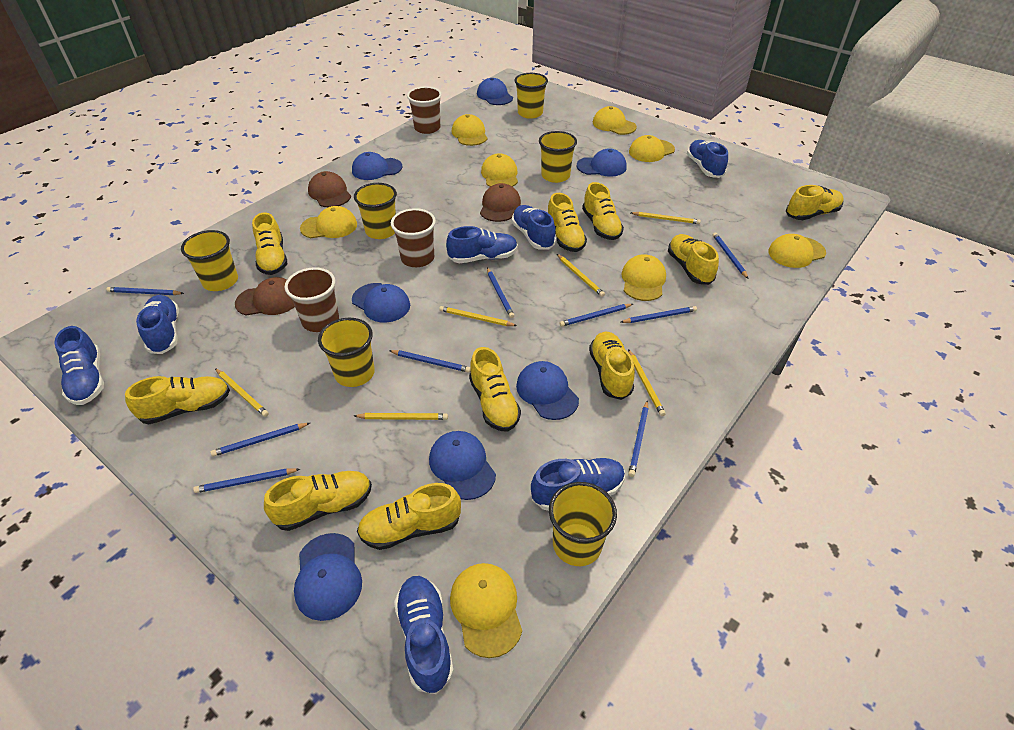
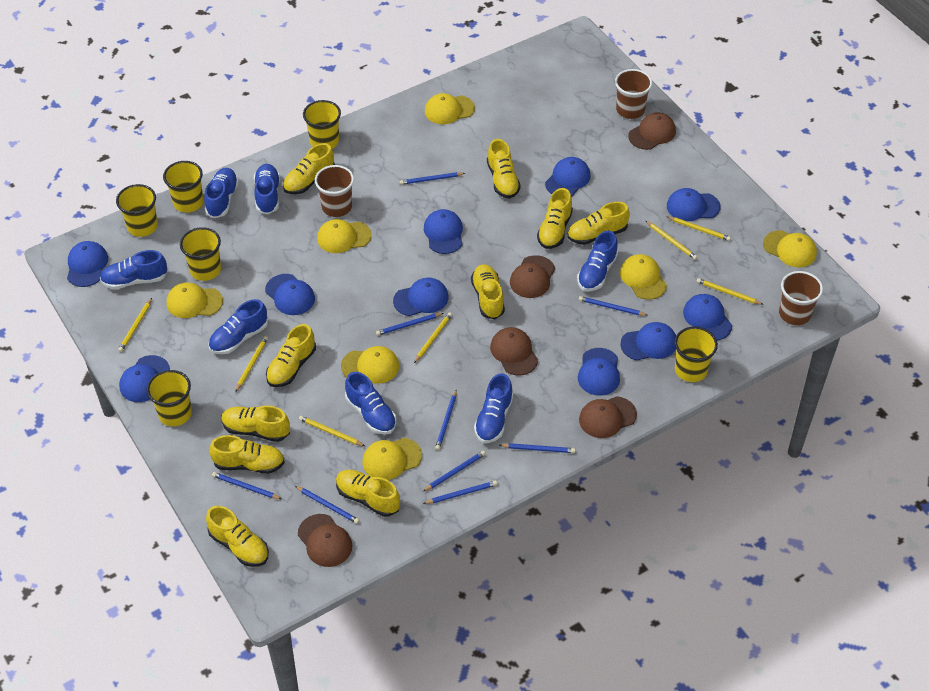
blue cap: [294,533,362,621] [352,152,402,180] [352,283,410,323] [429,431,496,500] [477,78,513,105] [516,361,579,420] [577,148,627,177] = 7 -> [67,241,108,287] [119,355,170,402] [265,274,315,315] [393,278,449,316] [424,209,463,254] [545,157,591,197] [578,348,620,396] [620,322,676,360] [667,188,721,221] [683,294,732,340] = 10
brown cap: [235,277,295,315] [308,171,351,207] [480,183,521,222] = 3 -> [298,514,352,567] [490,327,538,375] [510,255,555,298] [579,396,637,438] [628,113,676,150] = 5
yellow cap: [300,206,357,238] [450,563,522,658] [452,114,488,146] [481,153,518,187] [593,106,637,135] [621,254,666,301] [629,135,675,162] [768,234,826,268] = 8 -> [167,282,223,318] [317,219,371,253] [341,346,399,384] [362,438,422,480] [425,93,475,124] [620,254,667,300] [763,230,817,267] = 7
yellow pencil: [215,368,269,417] [354,413,448,420] [439,306,517,326] [557,254,605,297] [628,349,666,416] [631,212,701,224] = 6 -> [118,298,152,352] [235,336,268,392] [299,416,365,446] [414,312,452,363] [646,221,697,260] [666,216,731,241] [697,278,764,305] = 7

